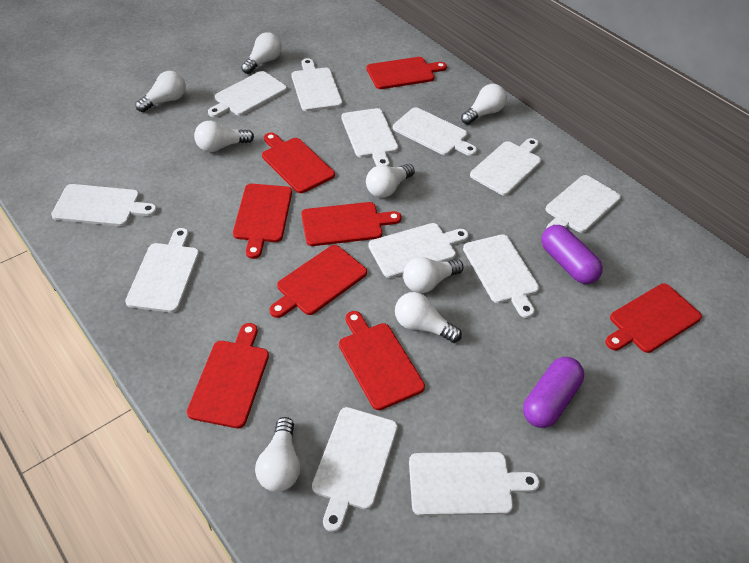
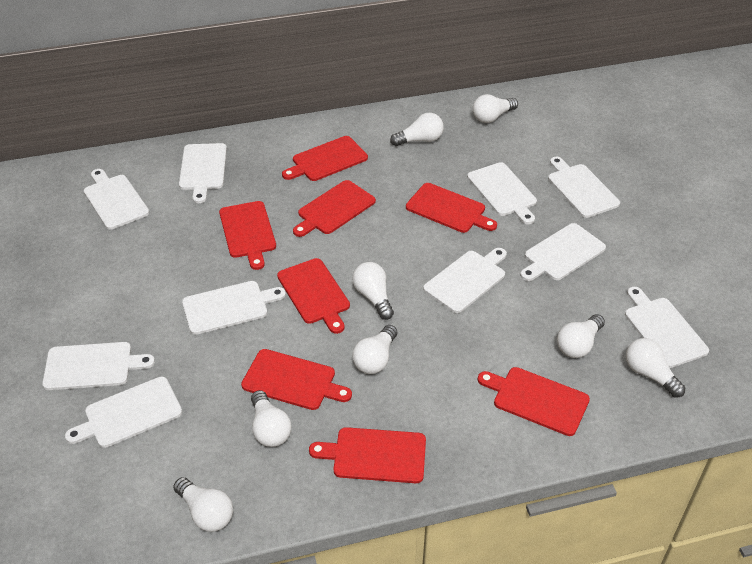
purple capsule: [523,357,584,428] [541,225,603,284] = 2 -> none = 0
white cutting board: [51,184,157,226] [125,228,199,313] [208,71,287,117] [291,58,342,111] [312,407,398,532] [341,108,398,166] [368,223,469,278] [393,107,477,156] [409,452,540,516] [463,234,539,318] [470,138,541,196] [546,175,621,233] = 12 -> [42,342,155,390] [65,377,182,448] [84,169,149,230] [179,143,227,203] [182,281,286,335] [423,248,507,313] [467,162,537,224] [520,223,606,281] [548,157,620,218] [625,287,709,368] = 10

